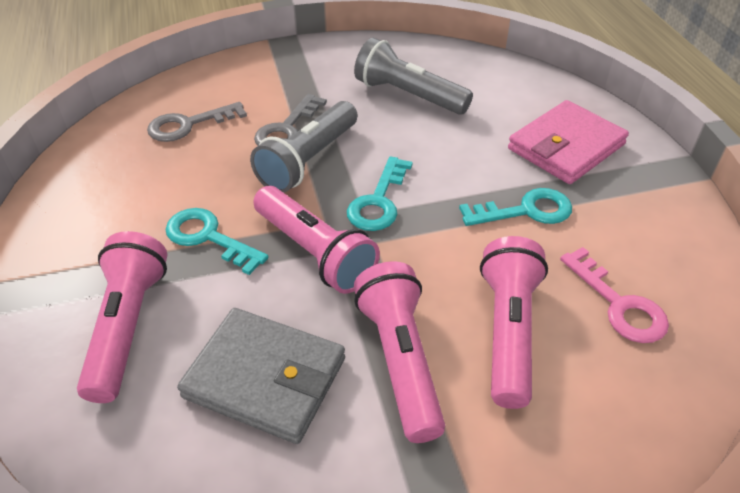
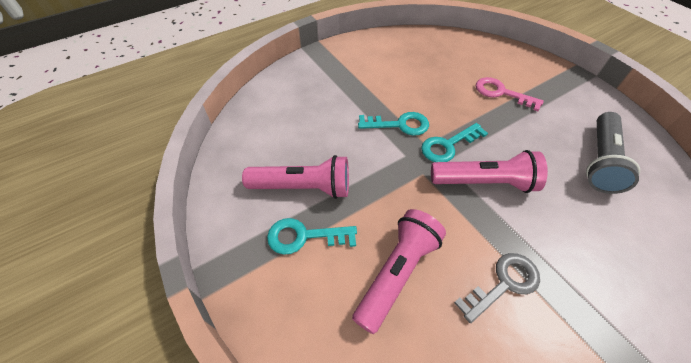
grey flashlight: [250,101,358,193] [354,38,473,115] = 2 -> [586,112,640,194] = 1
grey key: [147,102,247,142] [254,94,327,146] = 2 -> [454,253,540,323] = 1
grey wallet: [177,308,345,444] = 1 -> none = 0
pink flashlight: [77,231,167,403] [253,186,380,294] [354,261,445,443] [480,236,548,409] = 4 -> [242,155,349,199] [352,209,446,334] [431,150,548,193] = 3
pink wallet: [508,100,629,184] = 1 -> none = 0

